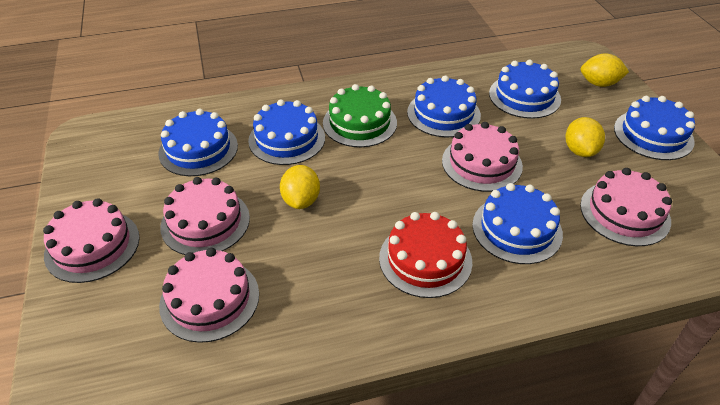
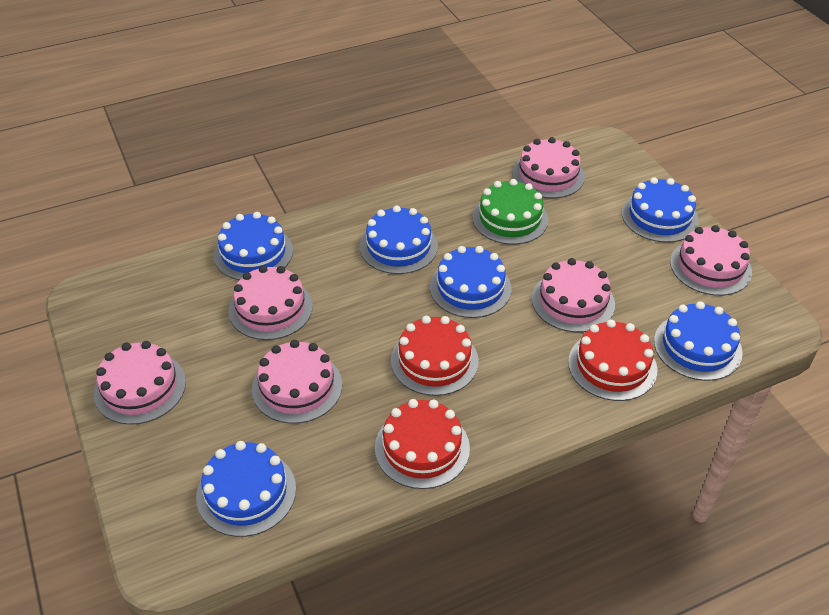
pink cake: [43,198,140,283] [159,248,259,343] [160,177,250,255] [442,122,523,192] [580,168,672,246] = 5 -> [94,341,186,425] [229,265,313,340] [252,340,342,424] [512,137,585,198] [532,258,615,332] [670,225,752,296] = 6
red cake: [379,212,472,298] = 1 -> [375,399,470,489] [391,316,479,396] [568,320,657,401] = 3
yellow lemon: [280,165,320,209] [566,117,605,157] [581,53,629,87] = 3 -> none = 0

